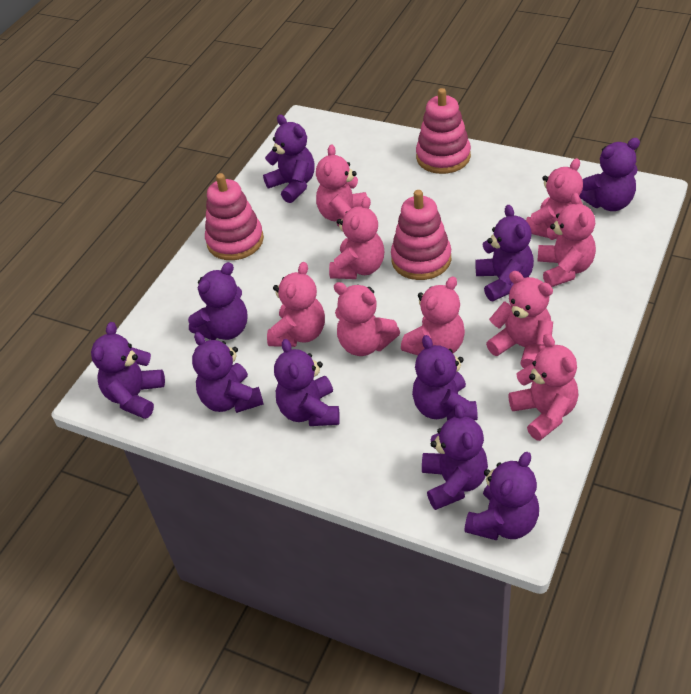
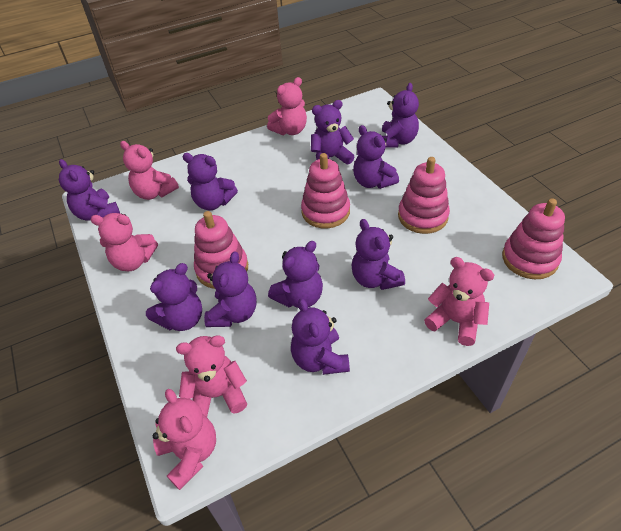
pink stacking toy: [205,173,264,260] [391,190,451,280] [416,88,471,174] = 3 -> [194,211,248,289] [301,153,350,228] [398,157,450,234] [502,198,565,279] = 4
pink teddy bear: [267,262,325,347] [316,145,367,226] [329,196,384,279] [334,282,400,356] [401,276,465,355] [486,271,553,368] [508,333,578,441] [526,158,583,238] [537,192,596,287] = 9 -> [90,213,158,271] [120,141,179,200] [153,389,216,490] [176,335,247,417] [267,77,307,135] [424,257,494,346] = 6

